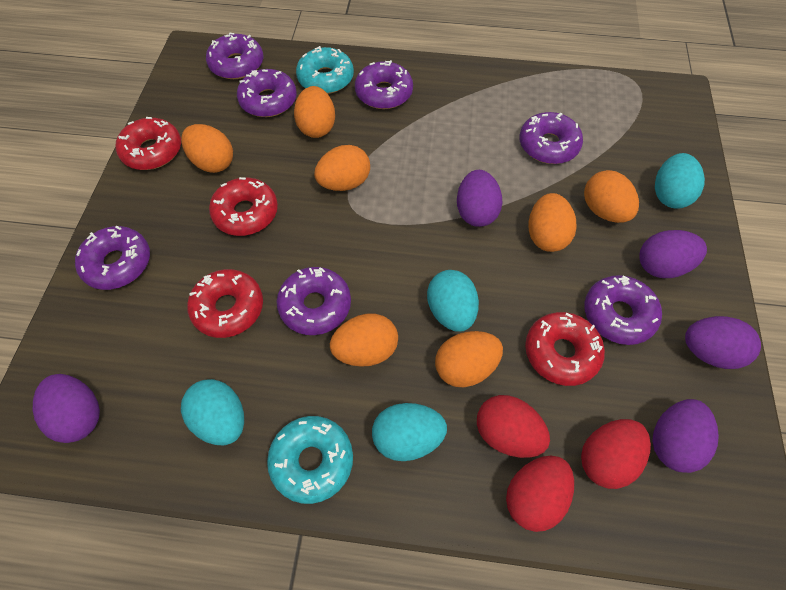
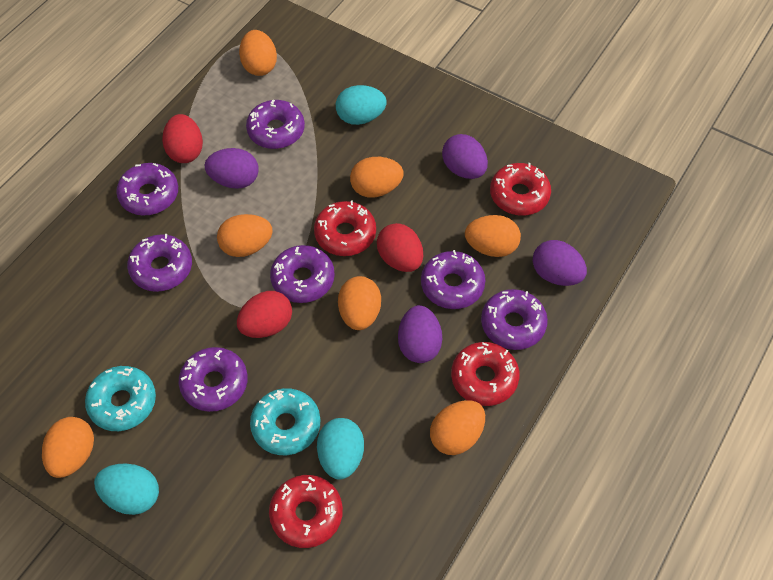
purple egg: [33,374,100,443] [457,170,503,227] [640,230,707,278] [652,399,719,473] [685,316,761,369] = 5 -> [205,148,259,189] [398,305,442,363] [442,134,488,179] [533,240,587,286] = 4
turquoise egg: [181,379,244,445] [372,403,447,461] [427,270,479,332] [655,153,705,208] = 4 -> [94,464,159,515] [317,418,364,480] [336,85,387,125] = 3

